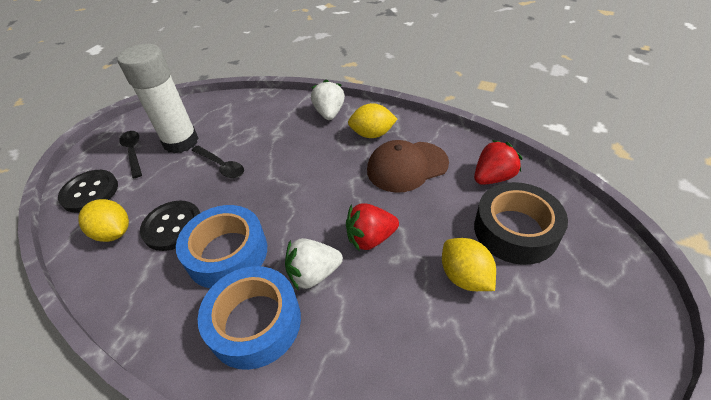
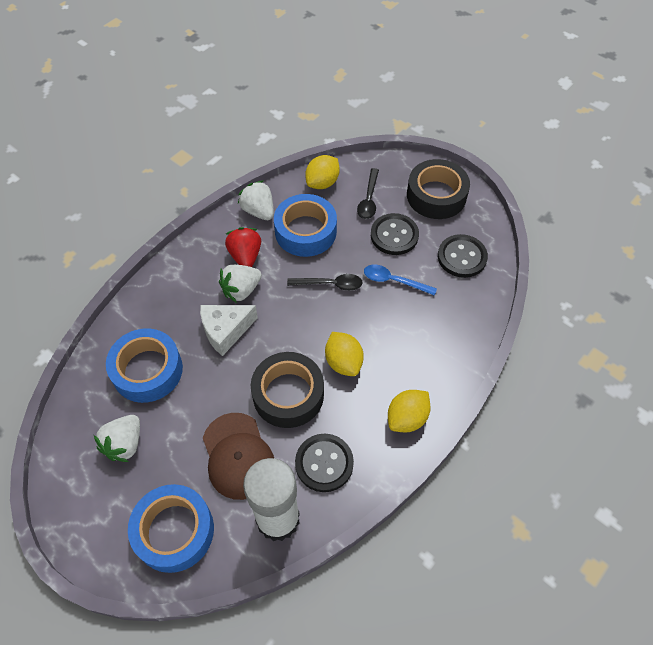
black button: [58,170,118,213] [140,201,200,251] = 2 -> [295,434,354,492] [371,213,419,255] [438,234,488,278] = 3
black tape: [474,182,568,265] = 1 -> [251,352,324,428] [407,159,470,219] = 2
blue spoon: none = 0 -> [364,265,437,296] = 1
blue tape: [176,205,267,288] [198,266,301,370] = 2 -> [106,328,183,403] [128,484,214,573] [274,194,337,257] = 3
red strawberry: [346,203,399,252] [474,140,523,185] = 2 -> [225,227,261,267] = 1
white cheese: none = 0 -> [200,305,258,356] = 1
white strawberry: [285,238,343,291] [311,79,345,120] = 2 -> [94,415,140,462] [219,265,262,303] [238,181,274,220] = 3

